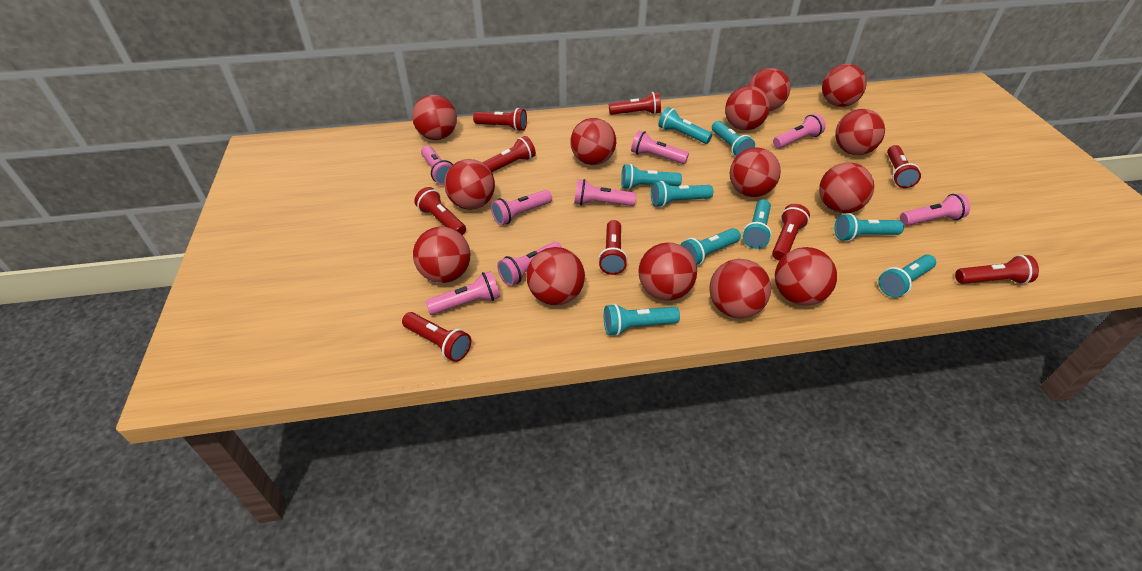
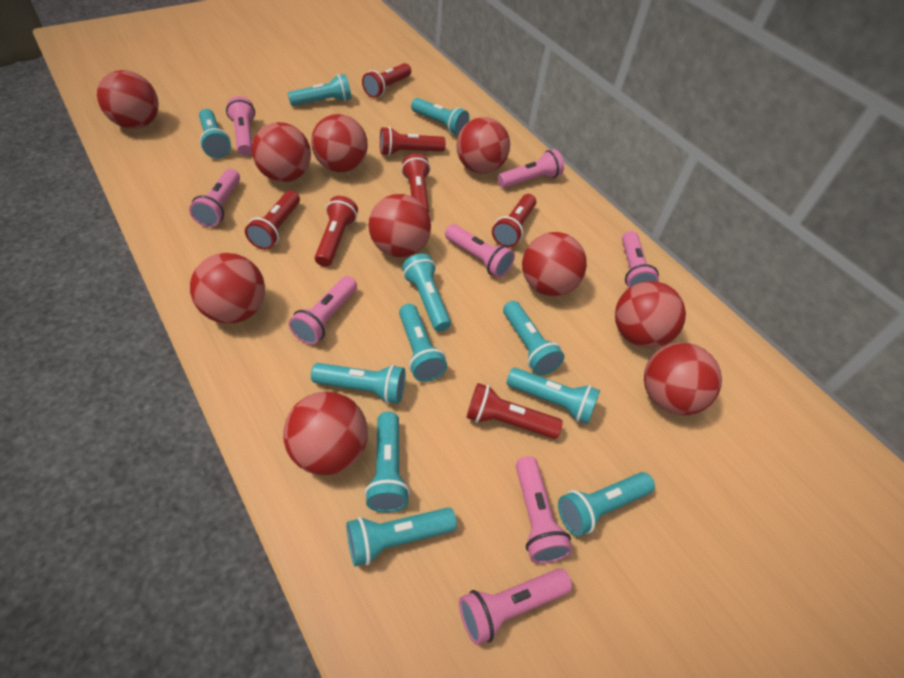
red ball: [412,95,457,140] [413,227,470,283] [444,159,495,210] [526,247,585,305] [570,118,616,165] [638,242,697,300] [709,259,771,318] [725,86,770,130] [730,148,781,197] [748,68,790,111] [775,247,837,306] [819,163,874,214] [822,64,867,107] [835,109,885,155] = 14 -> [97,70,159,129] [190,253,265,324] [252,122,311,182] [283,391,368,475] [311,114,368,172] [368,194,431,258] [457,117,510,173] [522,232,587,296] [615,281,686,348] [644,342,722,415] = 10
red flashlight: [402,312,471,362] [414,187,466,235] [473,108,527,131] [482,136,536,172] [598,220,628,275] [609,92,661,115] [772,204,810,261] [887,145,921,188] [955,255,1039,284] = 9 -> [245,190,300,250] [315,196,358,267] [362,63,411,98] [380,127,446,156] [401,153,430,213] [466,383,563,439] [492,194,536,247] = 7
turquoise flashlight: [604,304,680,336] [621,164,682,190] [651,181,713,207] [658,107,712,144] [680,228,741,265] [712,121,755,157] [742,199,772,249] [835,213,904,241] [878,255,936,297] = 9 -> [199,109,231,158] [288,74,351,106] [311,363,406,404] [346,507,457,567] [365,412,410,513] [399,304,447,382] [402,254,451,332] [411,98,469,135] [503,301,564,375] [507,368,600,424] [558,472,655,536] = 11

